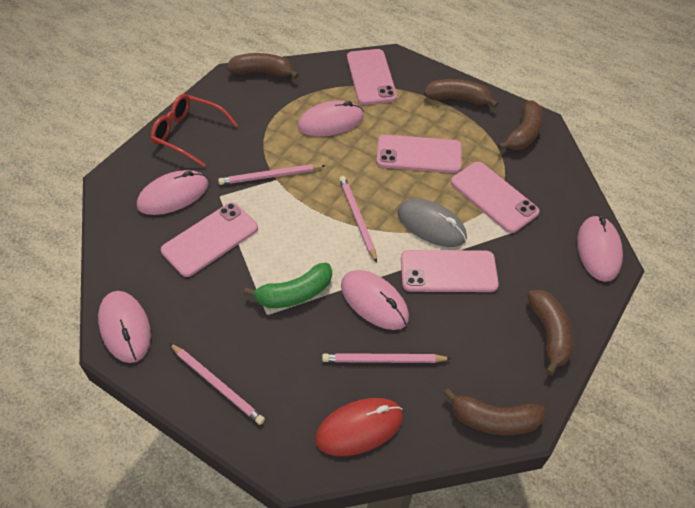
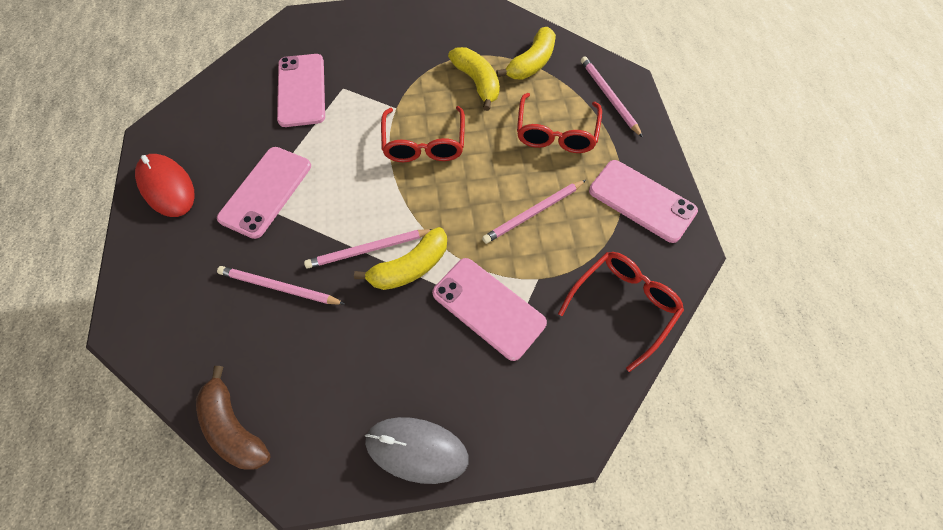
brown banana: [227,53,299,79] [424,79,498,108] [443,388,546,435] [498,100,543,150] [527,290,573,375] = 5 -> [196,366,271,470] = 1
green banana: [244,263,332,308] = 1 -> none = 0
pink mouse: [98,291,151,363] [137,170,208,215] [298,100,364,137] [341,270,409,330] [577,215,623,282] = 5 -> none = 0
pink phone: [161,202,258,277] [347,49,397,105] [377,135,462,173] [401,250,499,292] [451,162,540,233] = 5 -> [217,147,311,239] [277,54,325,127] [432,258,547,361] [589,160,698,243] = 4
red glasses: [150,94,238,167] = 1 -> [381,106,465,162] [517,93,602,153] [558,252,684,372] = 3
yellow banana: none = 0 -> [354,227,447,290] [448,47,500,111] [496,27,556,79] = 3

